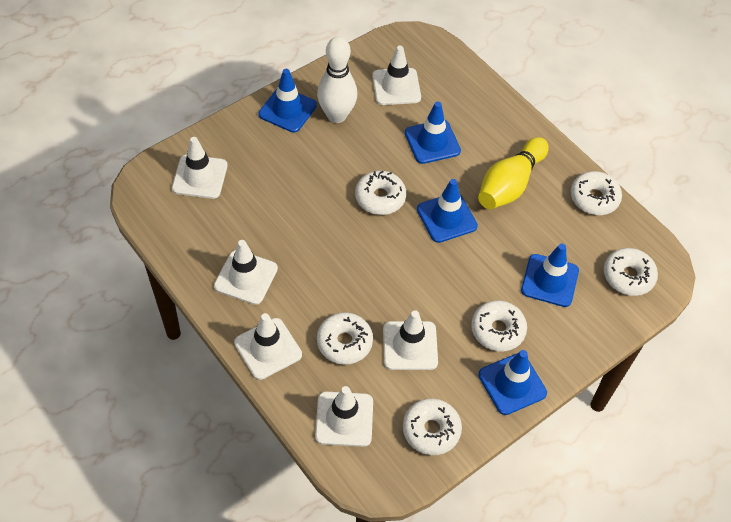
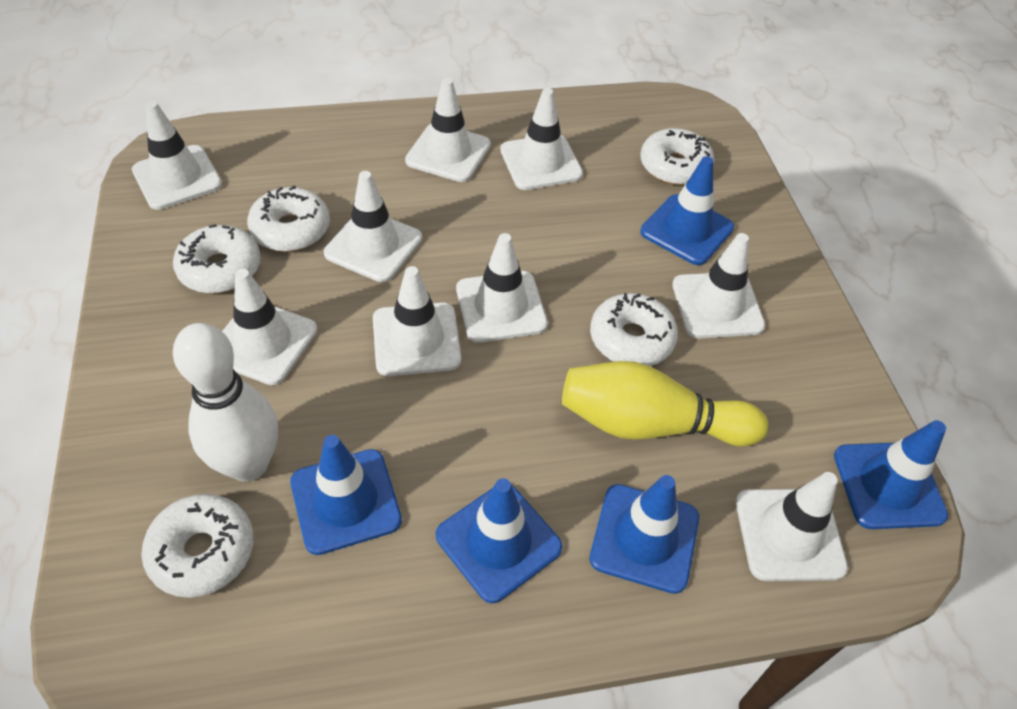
white donut: [317,312,373,365] [355,171,406,215] [403,399,462,455] [471,300,527,351] [571,171,622,215] [604,248,658,296] = 6 -> [141,494,254,598] [173,224,261,293] [247,186,330,252] [590,293,678,366] [640,128,714,185] = 5
white traffic cone: [172,137,227,199] [214,240,278,305] [234,313,302,380] [315,386,373,447] [372,45,421,105] [383,310,438,370] = 6 -> [132,101,222,210] [222,269,317,385] [324,171,422,282] [373,266,461,376] [405,78,491,182] [456,233,548,343] [500,88,583,190] [672,233,765,338] [736,472,848,581] = 9

